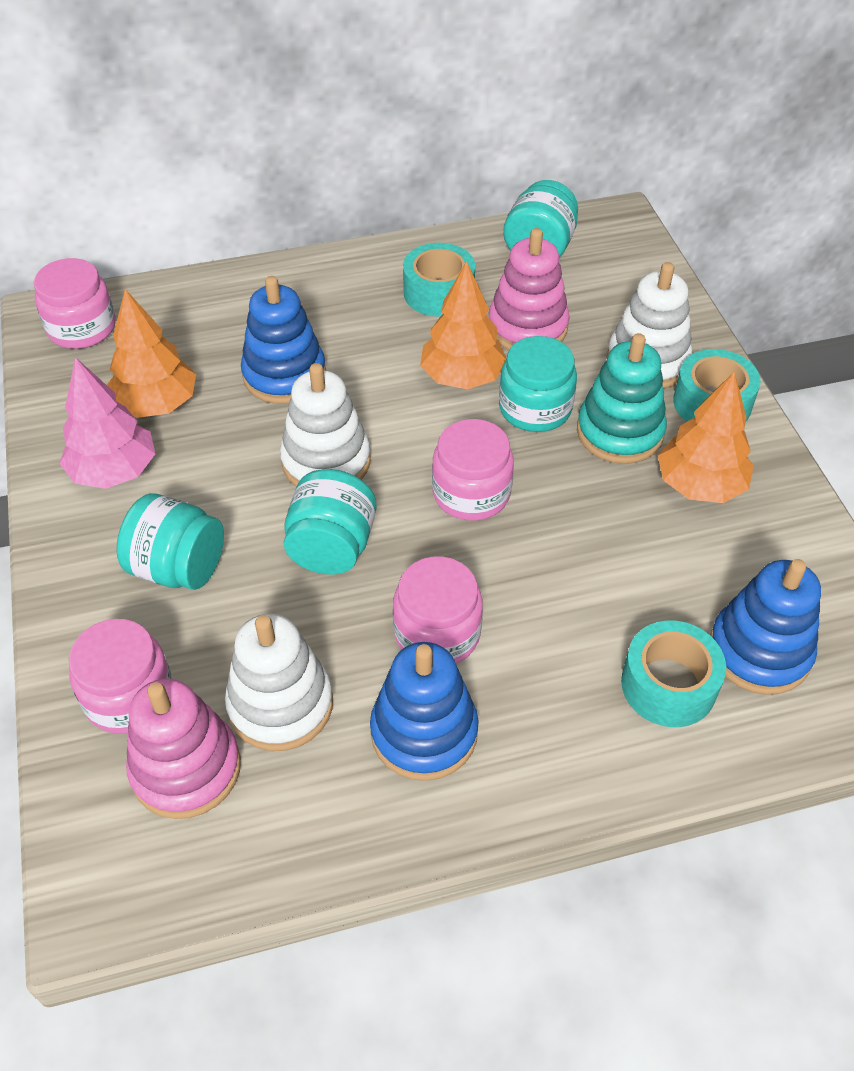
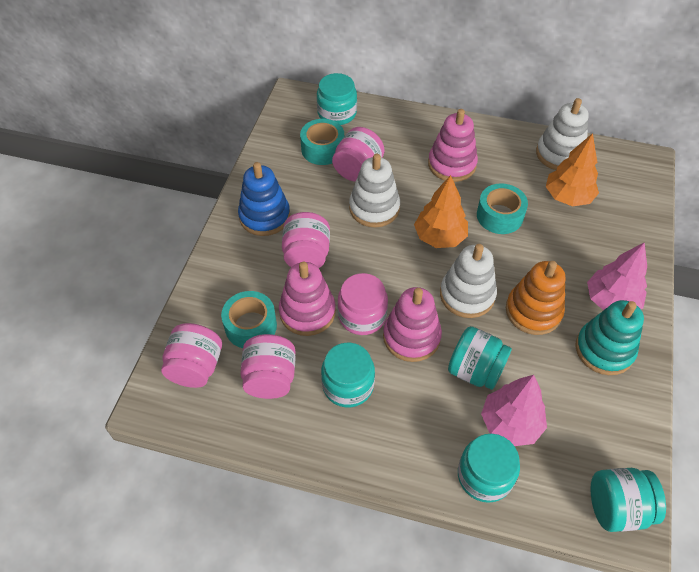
blue stacking toy: [241,276,326,404] [370,642,479,781] [710,559,821,695] = 3 -> [238,162,290,236] = 1
orange stacking toy: none = 0 -> [506,261,566,335] = 1
orange tree: [107,289,196,418] [420,261,506,390] [658,372,754,503] = 3 -> [414,175,468,248] [546,133,599,206] = 2
pink jar: [34,258,115,349] [69,619,172,734] [393,557,483,664] [432,419,514,521] = 4 -> [161,323,222,388] [241,334,296,399] [282,212,330,268] [332,127,385,182] [337,273,388,335] = 5
pink stacking toy: [126,679,241,819] [488,228,570,350] = 2 -> [279,262,336,336] [383,287,442,362] [428,109,478,182] = 3
pink tree: [59,357,155,489] = 1 -> [481,375,547,446] [587,242,647,310] = 2
turquoise jar: [117,493,224,590] [284,469,377,575] [499,336,577,432] [503,180,578,258] = 4 -> [317,73,357,125] [321,343,375,407] [448,326,512,390] [458,434,520,503] [591,468,666,532] = 5

